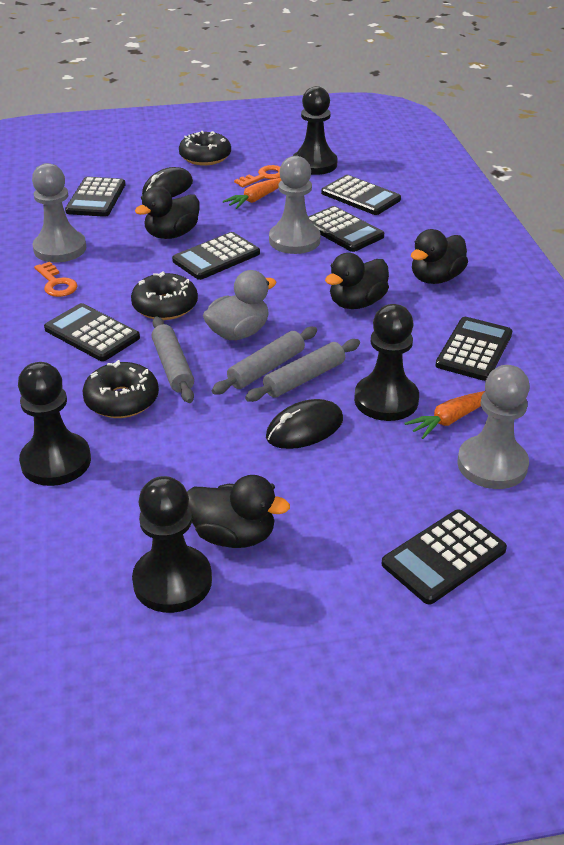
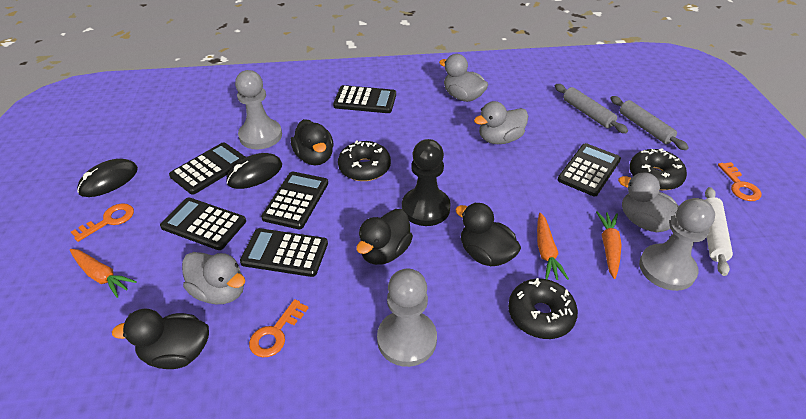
black calculator: [44,303,140,361] [65,177,125,217] [172,232,260,280] [308,206,384,252] [321,175,401,215] [382,509,507,605] [435,317,512,381] = 7 -> [160,198,246,250] [169,142,246,195] [240,228,328,277] [261,171,328,229] [333,85,396,113] [558,143,621,196] = 6
black pawn: [18,362,91,486] [132,476,212,613] [293,86,337,175] [354,304,419,421] = 4 -> [402,139,451,226] = 1
grey duck: [203,270,276,340] = 1 -> [182,252,245,304] [439,54,488,102] [474,101,528,144] [618,172,679,232] = 4
grey rolling pin: [152,317,194,403] [212,327,317,395] [245,339,360,402] = 3 -> [555,84,628,133] [610,96,689,150] = 2
orange carrot: [223,178,281,209] [404,391,485,439] = 2 -> [70,249,137,298] [537,213,569,280] [596,211,622,279] = 3
orange key: [34,262,78,297] [234,165,280,187] = 2 -> [71,203,134,242] [249,299,308,357] [718,162,761,201] = 3
white rolling pin: none = 0 -> [705,187,733,276] = 1

